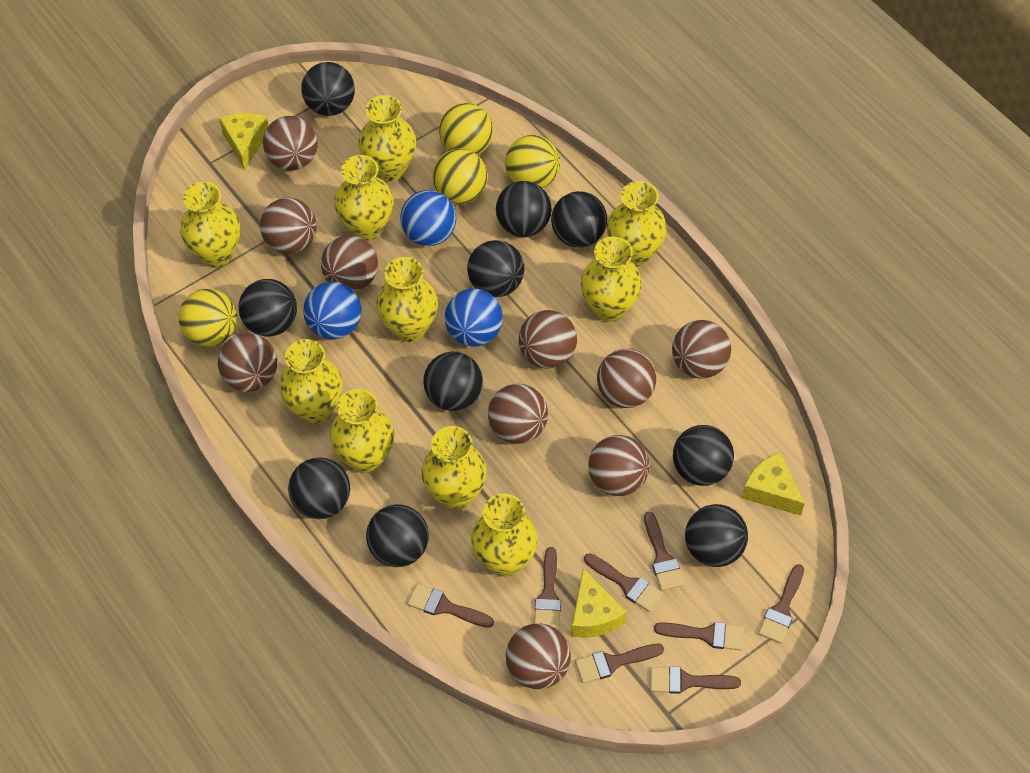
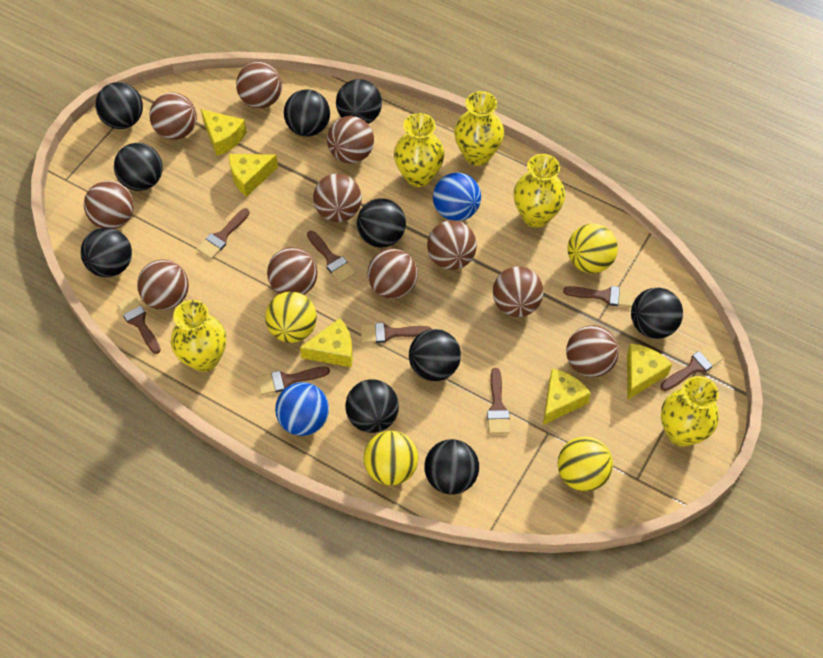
blue ball: [303,281,361,339] [400,190,456,246] [445,288,503,347] = 3 -> [275,382,329,436] [433,172,481,221] = 2
brown ball: [218,333,277,392] [260,198,316,254] [263,116,318,171] [321,235,378,292] [488,384,548,444] [506,623,571,689] [519,310,577,369] [588,435,650,496] [597,349,656,408] [672,320,731,379] = 10 -> [84,181,134,229] [137,260,189,310] [149,93,197,140] [236,62,282,108] [267,247,318,295] [313,173,362,222] [327,116,374,163] [367,249,418,299] [427,220,477,270] [493,266,543,317] [566,325,619,377] = 11
yellow cheese: [219,113,269,170] [571,568,626,638] [742,452,805,516] = 3 -> [201,109,246,156] [229,154,278,197] [300,318,353,367] [543,369,591,425] [627,343,672,400] = 5
yellow vase: [180,182,240,267] [279,339,343,424] [330,389,394,473] [334,155,394,241] [358,95,416,181] [376,257,438,342] [421,426,487,510] [471,494,538,577] [581,236,642,322] [607,181,667,267] = 10 -> [171,300,226,372] [394,113,445,187] [454,91,504,166] [514,154,565,228] [661,376,719,447] = 5

